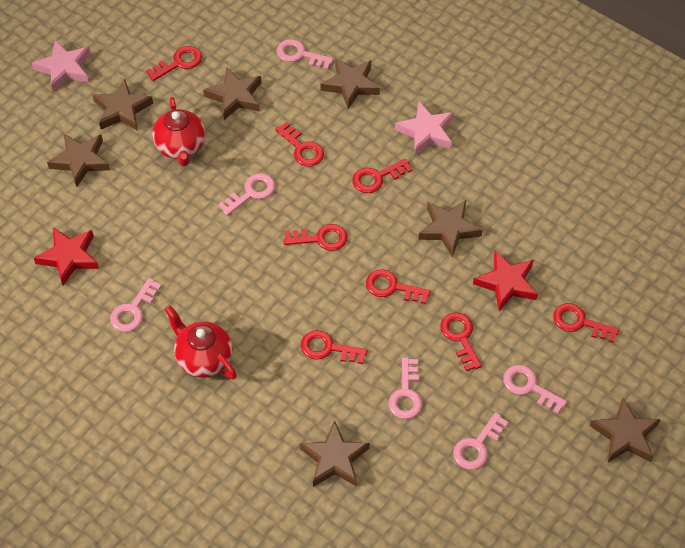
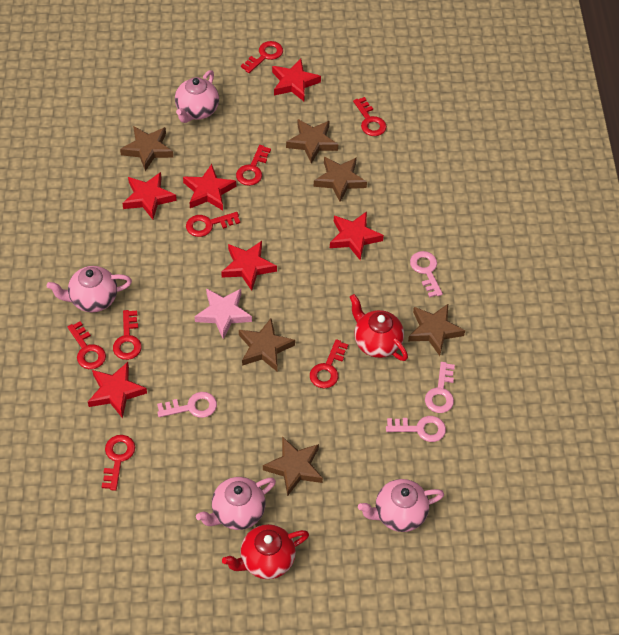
brown star: [47,134,110,187] [93,79,153,131] [203,68,262,120] [300,420,370,487] [320,58,380,109] [418,200,483,257] [590,398,661,462] = 7 -> [120,126,173,171] [239,318,295,371] [263,437,323,496] [286,119,338,164] [314,157,367,202] [408,304,465,356] = 6
pink key: [110,278,162,332] [218,173,275,216] [276,39,333,70] [389,357,422,419] [453,413,509,470] [503,365,567,414] = 6 -> [157,392,217,418] [386,416,446,442] [410,251,443,298] [425,362,455,413] = 4
pink star: [32,40,90,92] [395,102,454,155] = 2 -> [195,289,252,339] = 1
pink teapot: none = 0 -> [47,266,132,312] [175,70,219,123] [196,477,276,530] [358,479,444,532] = 4
red star: [34,227,99,285] [473,251,538,311] = 2 -> [88,362,147,418] [122,172,177,220] [183,164,236,210] [221,241,277,291] [272,59,321,101] [330,211,384,260] = 6

